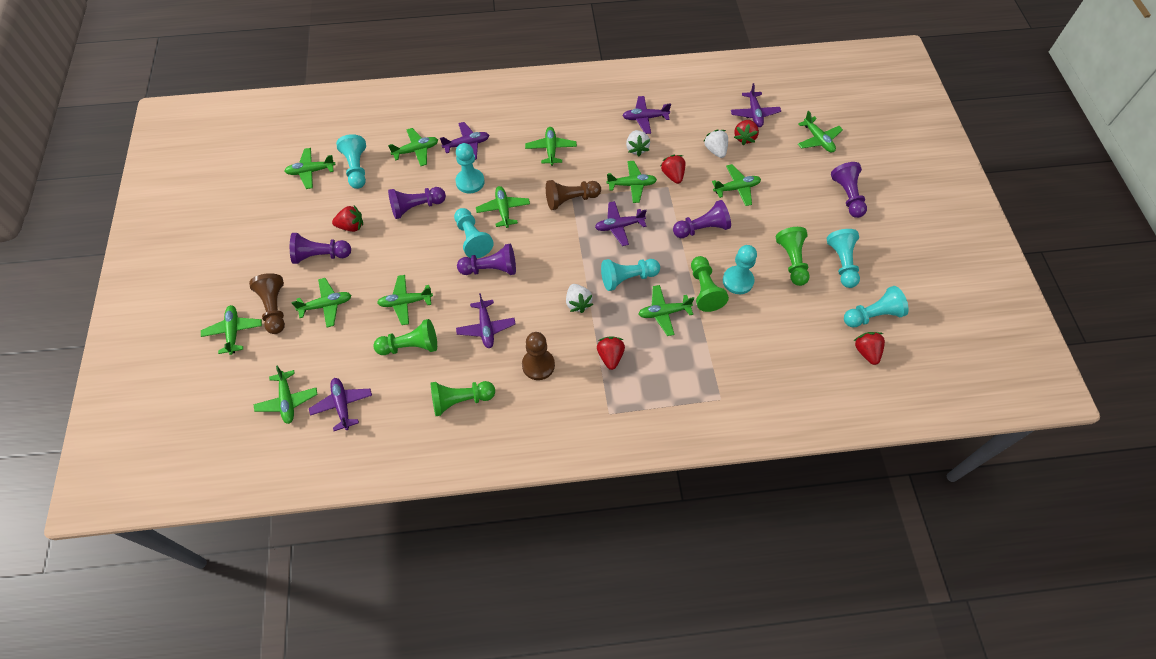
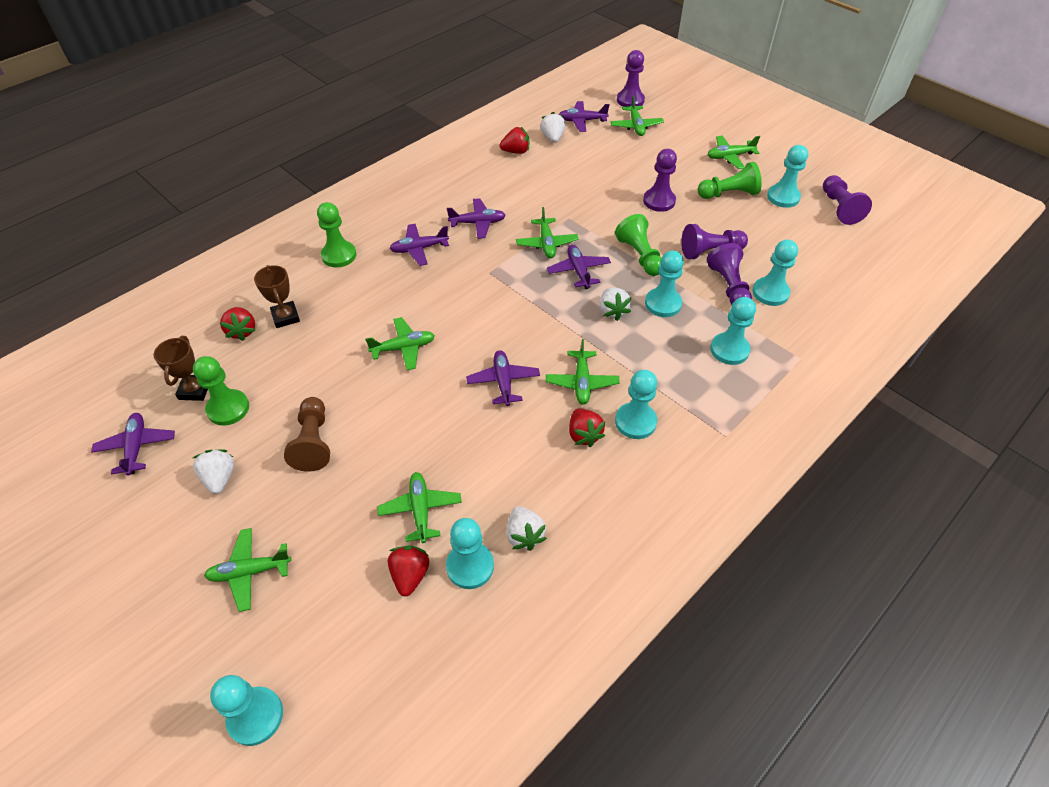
brown pawn: [249,273,285,334] [522,332,555,380] [546,180,601,210] = 3 -> [284,397,330,472] = 1
brown trophy: none = 0 -> [154,336,208,401] [254,265,300,328] = 2
green plane: [201,305,262,355] [254,365,318,424] [285,148,336,189] [291,278,351,328] [377,275,433,325] [388,128,438,166] [476,186,530,228] [525,127,577,166] [606,161,657,203] [639,285,694,336] [712,164,761,206] [798,111,843,153] = 12 -> [204,528,292,612] [365,317,435,370] [377,472,462,543] [516,207,579,258] [546,339,620,405] [610,95,664,136] [707,135,760,169] = 7
red strawberry: [332,205,363,232] [597,336,625,370] [661,155,685,184] [734,120,759,145] [854,332,885,365] = 5 -> [220,307,256,341] [388,546,429,596] [500,127,529,154] [569,409,605,447] = 4
white strawberry: [566,284,593,313] [626,130,650,156] [703,130,728,158] = 3 -> [193,449,234,494] [506,506,547,551] [540,112,566,143] [600,288,631,321] = 4

